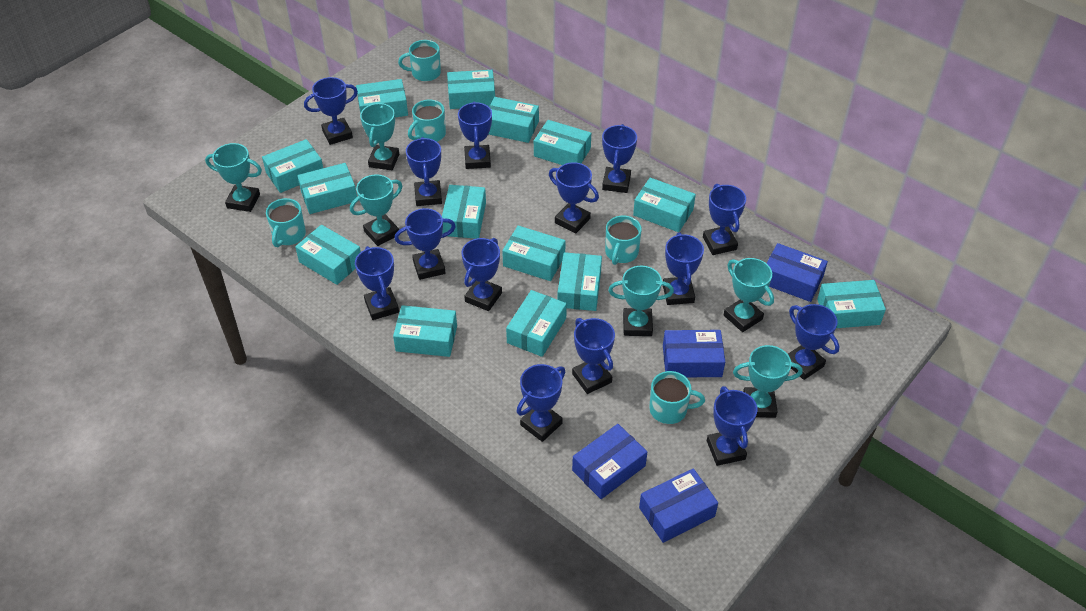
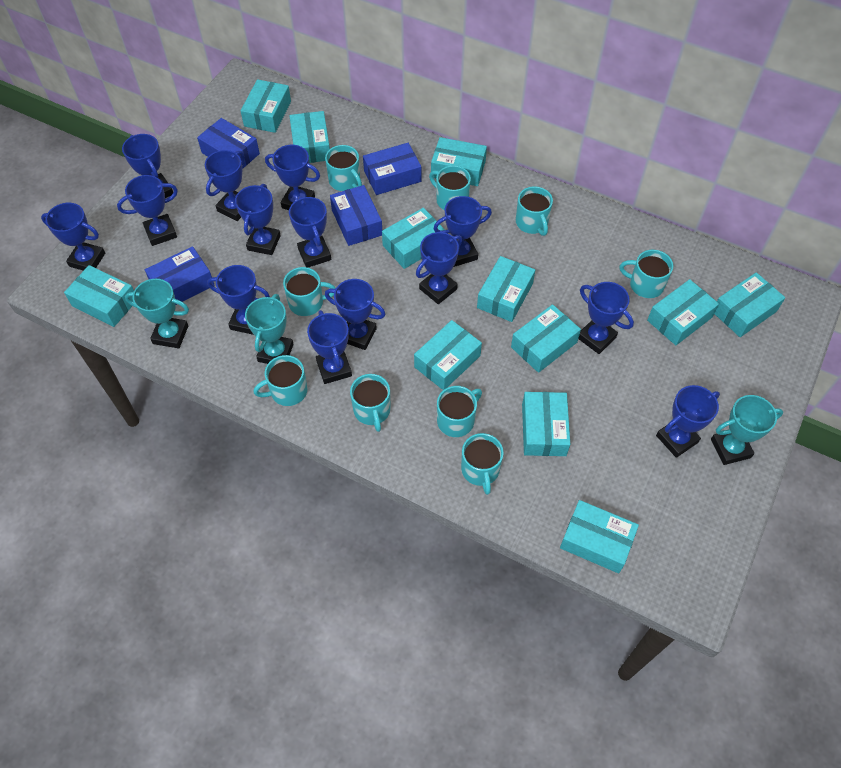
turquoise box: [262,139,323,193] [295,225,361,285] [297,163,357,214] [356,79,408,117] [393,305,457,357] [442,185,486,239] [447,70,495,109] [489,97,539,143] [502,226,566,281] [506,290,567,357] [534,120,591,165] [557,252,602,311] [633,178,696,232] [817,280,886,328] = 14 -> [64,265,134,327] [241,79,291,133] [290,111,330,163] [382,208,445,269] [414,320,482,390] [431,137,487,186] [477,256,535,322] [511,304,581,373] [522,392,570,456] [560,500,639,573] [647,279,719,345] [714,272,785,337] = 12
turquoise mug: [266,198,306,247] [398,40,441,81] [408,100,446,142] [605,216,642,265] [649,371,705,424] = 5 -> [253,355,307,406] [283,267,336,316] [325,145,362,191] [350,374,390,432] [429,165,471,210] [437,386,482,437] [461,433,504,495] [516,186,553,236] [619,250,673,298] = 9
turquoise trophy: [205,143,262,212] [350,174,402,246] [360,102,399,170] [608,266,674,336] [724,258,774,332] [733,345,803,418] = 6 -> [125,279,189,348] [245,294,294,364] [711,395,783,465] = 3

